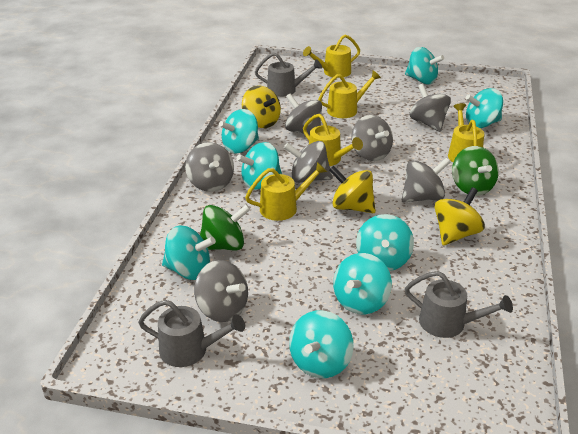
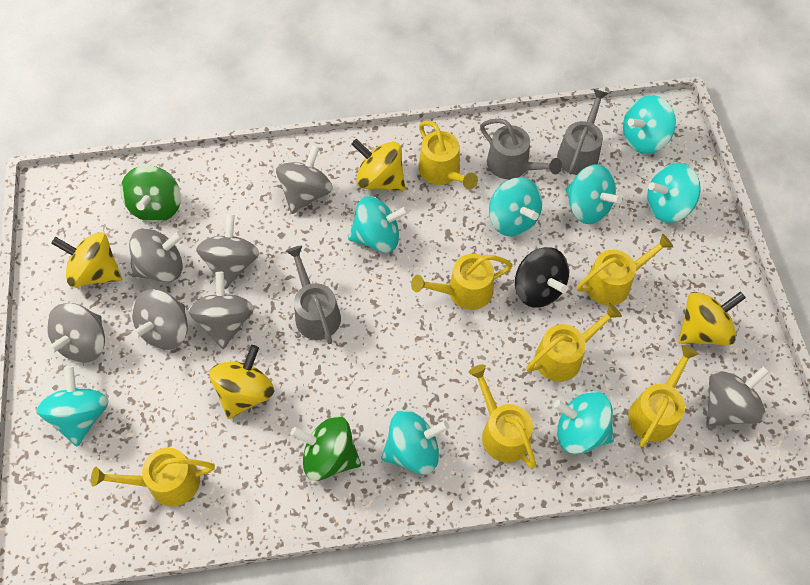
black spinning top: none = 0 -> [515,247,569,308] = 1
yellow spinning top: [242,85,281,128] [329,166,376,213] [435,187,485,246] = 3 -> [51,232,122,287] [210,345,274,419] [352,139,405,191] [678,291,746,345] = 4
yellow watering can: [245,162,327,221] [303,34,360,78] [303,114,363,166] [318,70,381,118] [448,103,484,162] = 5 -> [91,448,215,506] [411,254,513,310] [418,121,478,189] [468,364,536,469] [526,303,622,382] [577,234,673,306] [628,345,699,447] = 7

